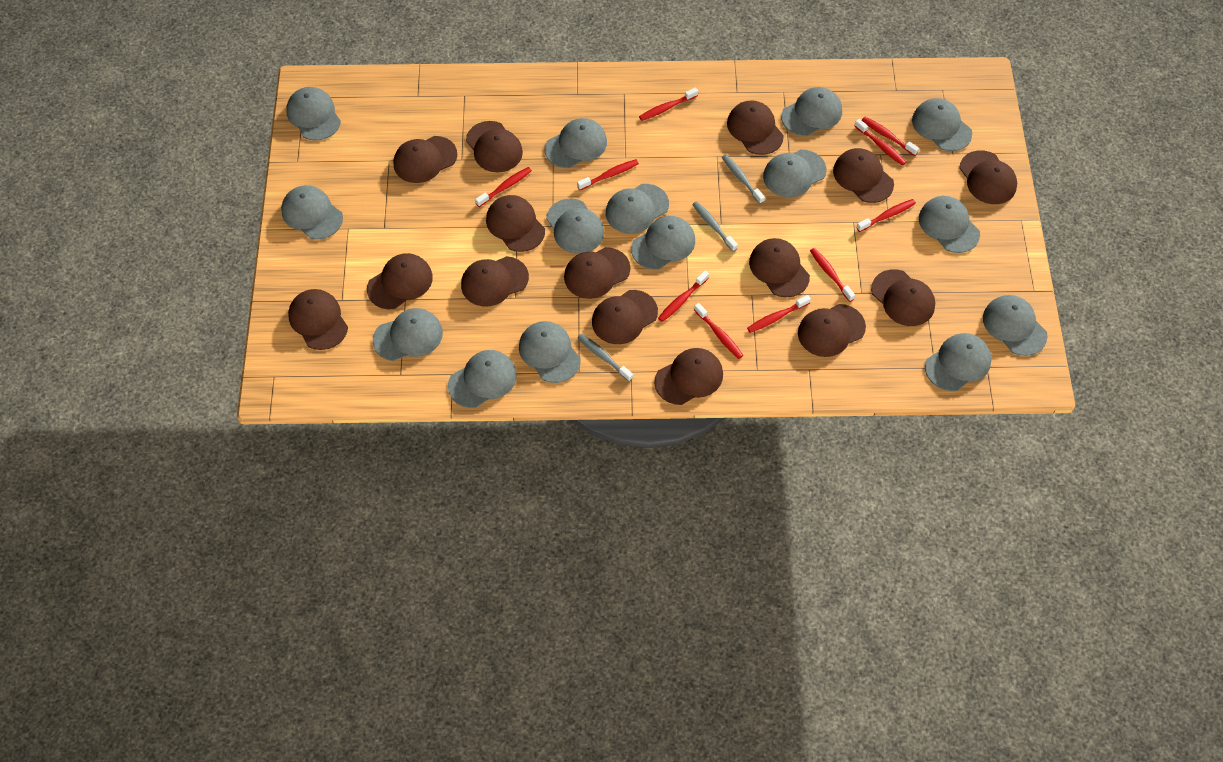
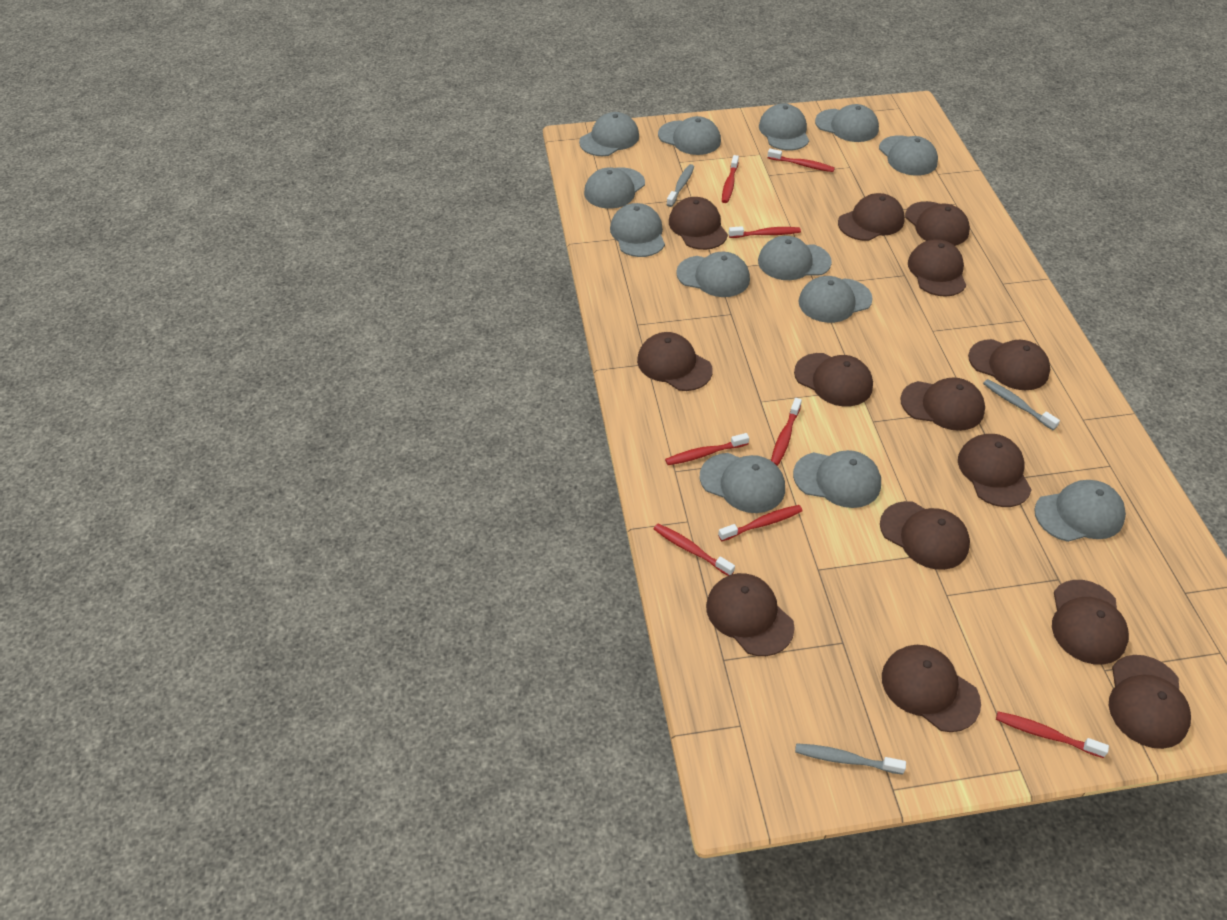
brown cap: [288,289,348,350] [367,253,433,310] [393,136,457,183] [461,256,529,307] [466,121,523,172] [486,195,545,252] [564,247,630,299] [592,290,658,344] [654,348,723,405] [727,100,784,155] [749,238,810,297] [798,304,866,357] [833,148,894,203] [871,269,935,326] [959,151,1017,204] = 15 -> [637,332,713,391] [669,197,728,250] [706,573,795,656] [794,353,873,407] [838,193,905,241] [880,501,970,570] [882,645,981,732] [900,377,985,431] [905,201,970,246] [908,239,966,297] [958,434,1032,507] [968,339,1050,390] [1052,580,1129,665] [1109,655,1191,749] = 14
grey cap: [281,185,343,240] [286,87,341,141] [372,308,443,361] [448,350,517,408] [519,321,581,383] [545,118,607,168] [546,198,604,254] [606,184,669,234] [631,216,695,270] [763,150,827,197] [781,87,842,136] [912,98,972,151] [919,196,980,253] [925,333,992,391] [983,295,1048,356] = 15 -> [579,112,639,156] [584,167,645,209] [610,203,665,257] [658,116,721,155] [676,252,750,297] [700,453,785,513] [758,236,832,280] [759,104,809,151] [793,450,881,508] [799,276,873,323] [815,104,879,142] [879,136,938,176] [1034,480,1126,542] = 13
red toothbrush: [475,167,532,207] [577,159,639,190] [639,88,698,121] [658,271,709,322] [694,303,743,359] [747,295,811,333] [810,248,855,302] [855,119,906,166] [856,199,916,232] [862,117,919,156] = 10 -> [654,524,735,576] [665,433,749,465] [718,505,803,541] [722,155,739,203] [729,226,801,238] [768,149,835,172] [771,398,802,466] [996,711,1109,758] = 8

